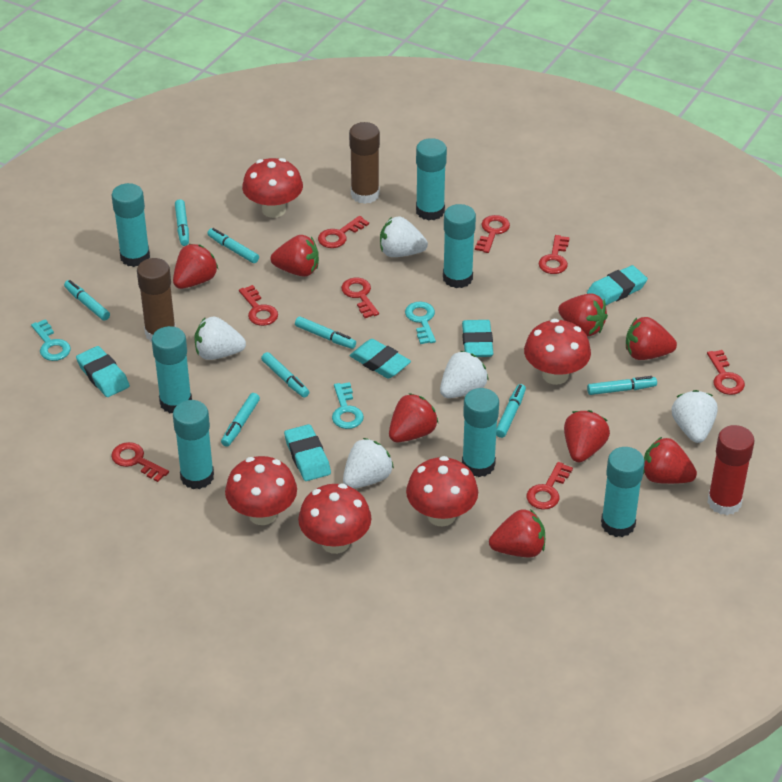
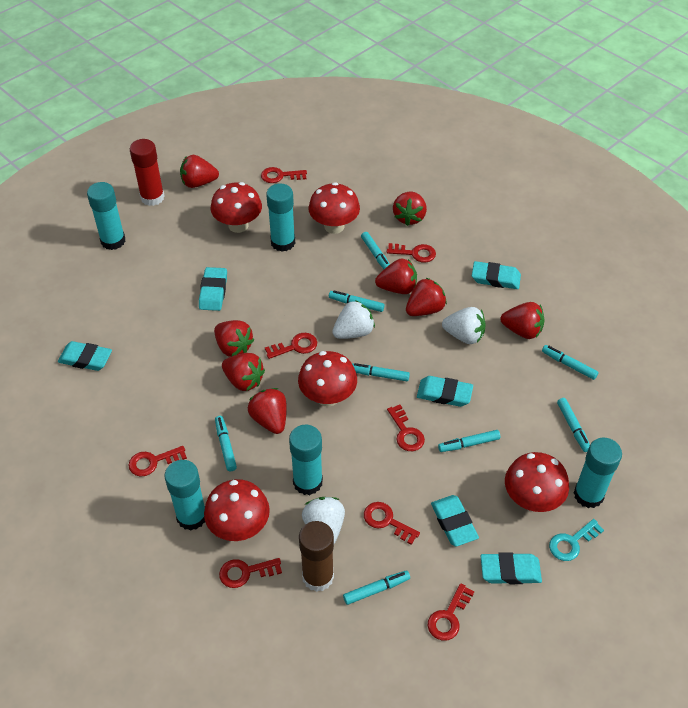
brown glue stick: [137,258,176,342] [349,122,380,204] = 2 -> [299,521,334,592] = 1
turquoise eraser: [76,346,130,397] [284,424,331,481] [350,339,411,379] [462,320,493,357] [587,265,648,305] = 5 -> [58,341,112,371] [199,267,227,311] [417,376,473,407] [431,495,479,547] [472,261,521,289] [480,552,542,584] = 6
turquoise glue stick: [112,183,150,267] [152,326,192,413] [173,400,214,489] [416,138,447,221] [443,204,476,288] [462,388,499,477] [601,447,645,537] = 7 -> [87,182,126,250] [164,460,205,531] [266,184,295,252] [289,424,323,495] [574,438,622,508] = 5
turquoise key: [31,319,71,361] [332,382,364,429] [405,302,436,344] = 3 -> [549,519,604,561] = 1
white strawberry: [194,317,246,360] [343,438,394,489] [380,217,428,257] [440,351,489,398] [672,390,718,443] = 5 -> [302,497,345,544] [332,300,375,339] [442,307,486,344] = 3

